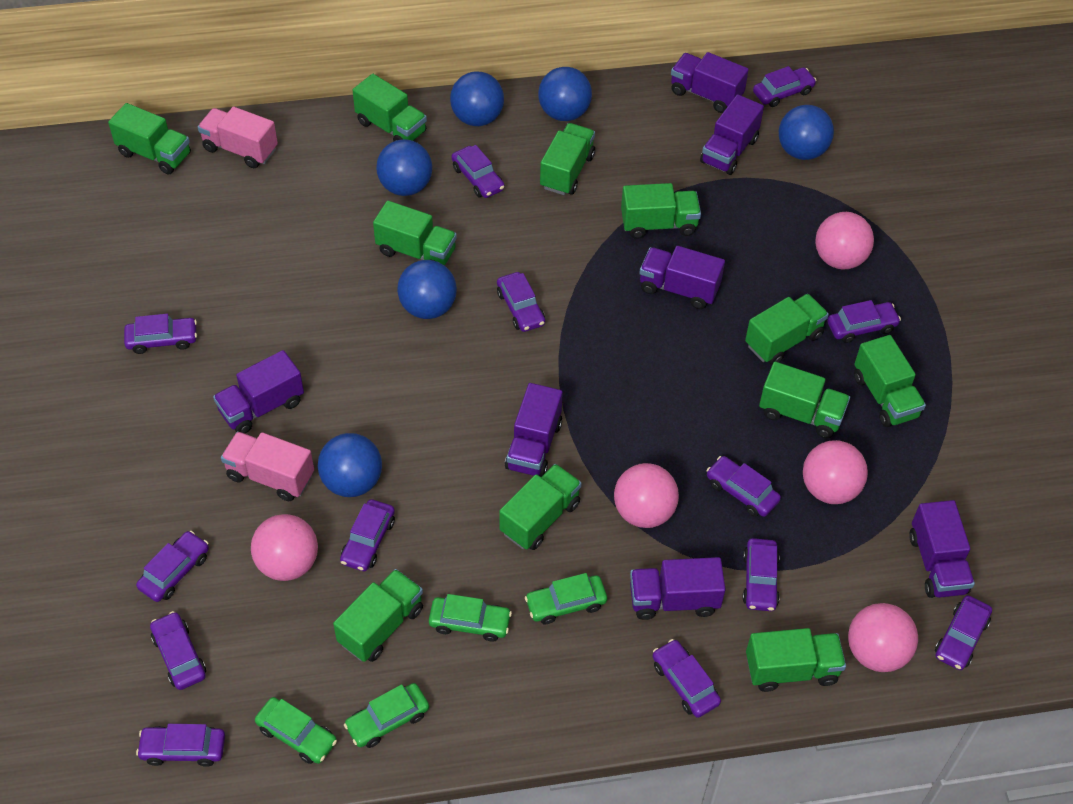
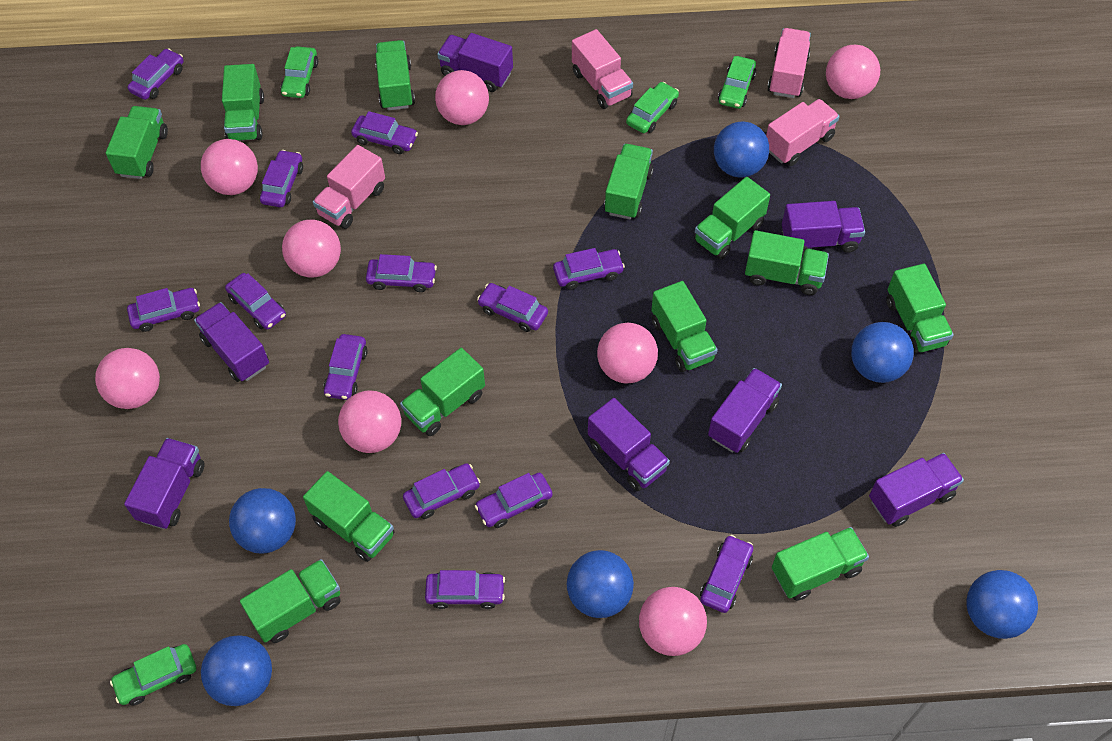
green truck: [108,103,191,175] [333,569,423,662] [352,74,427,142] [373,201,457,266] [499,464,582,550] [540,123,595,195] [621,183,701,239] [745,294,829,365] [746,628,846,692] [759,362,850,438] [854,335,926,427] = 11 -> [106,106,168,179] [222,64,264,141] [240,559,341,643] [303,471,395,562] [375,40,415,110] [400,348,485,436] [604,144,654,219] [651,281,718,372] [694,177,770,259] [745,230,829,295] [772,527,869,601] [887,264,954,354] = 12
pink ball: [251,514,318,581] [614,463,679,528] [803,440,868,504] [815,212,874,270] [848,603,918,672] = 5 -> [95,348,160,409] [201,139,258,195] [282,220,341,278] [338,391,401,453] [435,70,489,125] [597,323,658,383] [639,587,707,656] [826,45,880,99] = 8
pink truck: [198,107,278,168] [221,432,314,501] = 2 -> [313,145,385,229] [572,29,633,109] [766,99,840,166] [767,28,811,98] = 4

